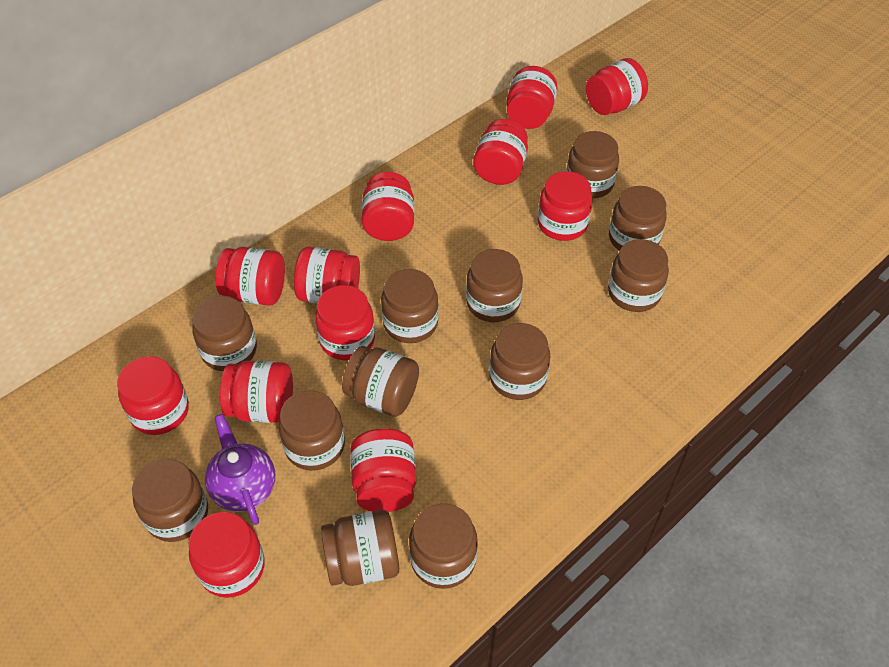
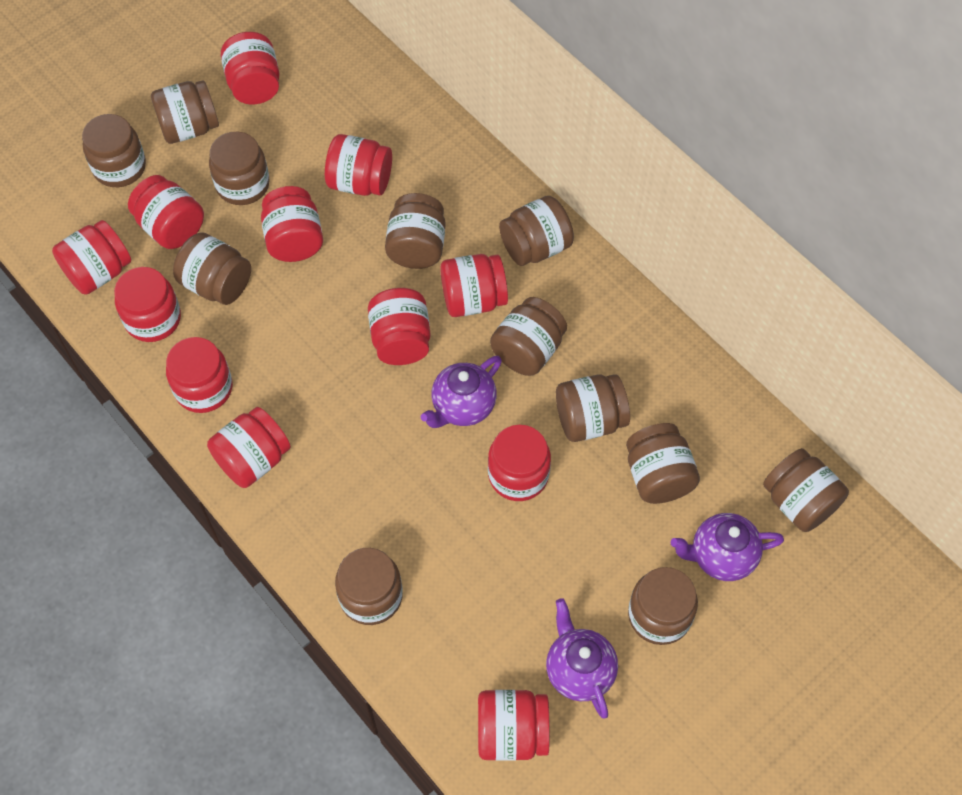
purple teapot: [205,414,275,525] = 1 -> [421,356,502,428] [546,598,618,719] [671,513,784,581] = 3

